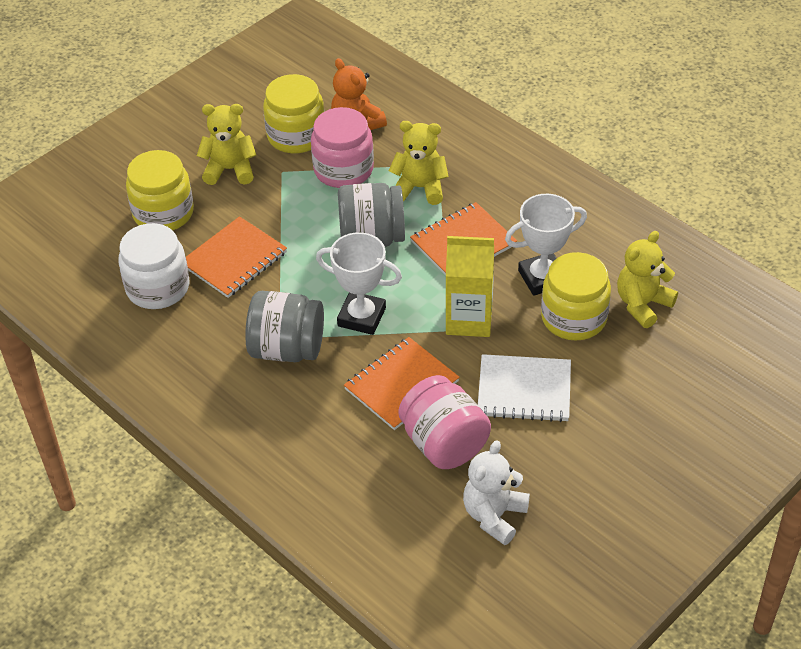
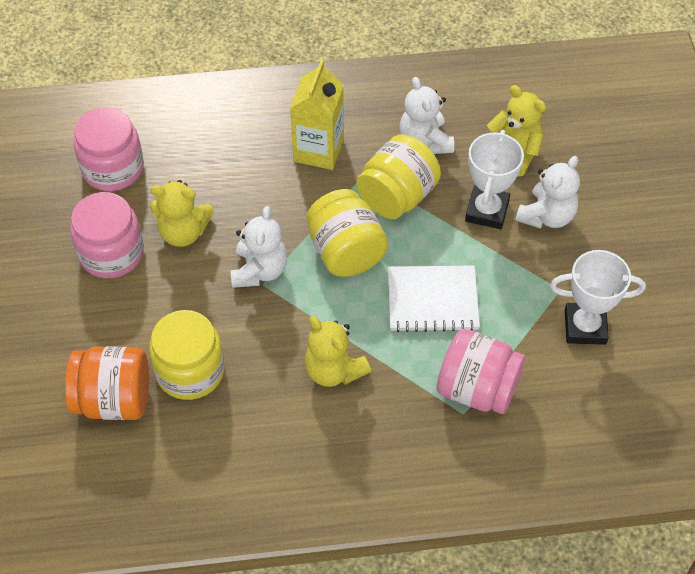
grey jar: [245,291,324,362] [338,183,405,247] = 2 -> none = 0
orange jar: none = 0 -> [65,346,149,420] = 1
orange notebook: [186,216,287,298] [344,337,460,430] [410,202,517,276] = 3 -> none = 0
orange teddy bear: [331,58,387,130] = 1 -> none = 0
pink jar: [311,107,374,188] [398,375,491,469] = 2 -> [70,192,144,279] [74,107,144,191] [437,329,525,414] = 3
white jar: [118,223,189,309] = 1 -> none = 0
white teddy bear: [463,440,530,545] = 1 -> [231,206,287,288] [399,77,454,154] [515,156,580,229] = 3

